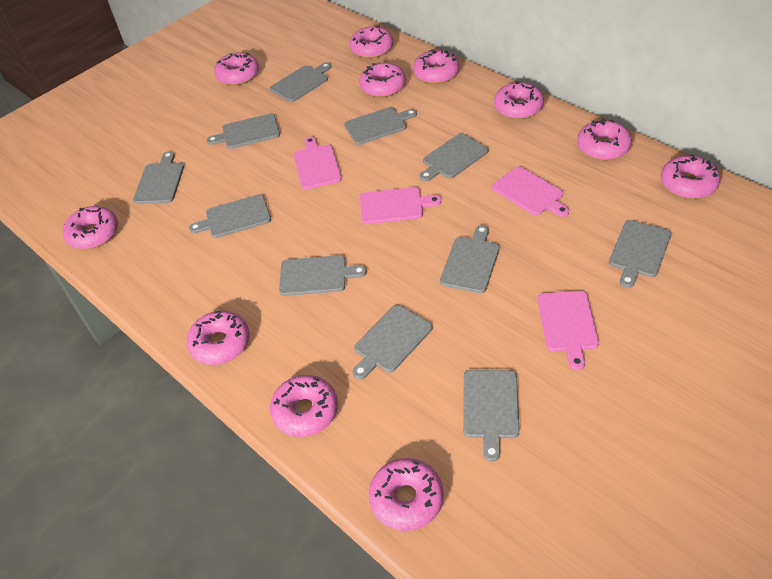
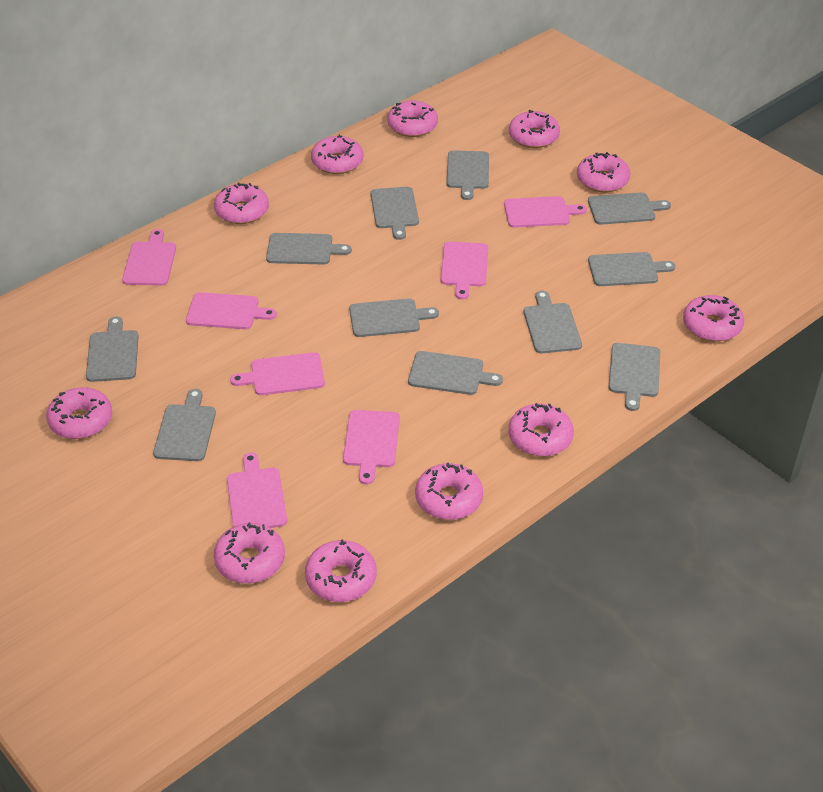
pink cutting board: [294,137,342,189] [360,187,441,224] [492,167,569,217] [538,291,599,370] = 4 -> [122,229,176,286] [186,292,277,329] [227,453,287,528] [230,352,325,395] [343,410,400,485] [440,242,488,300] [504,196,587,228] = 7

